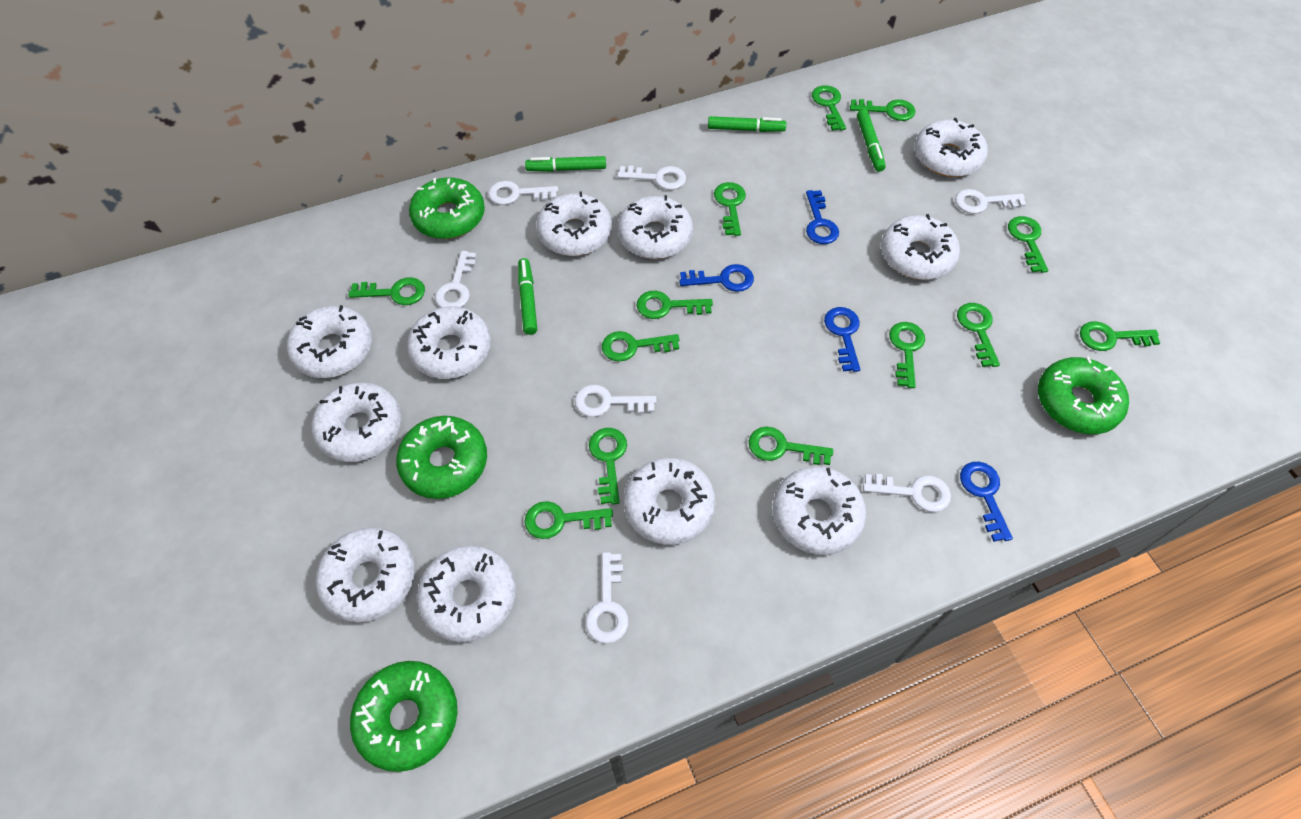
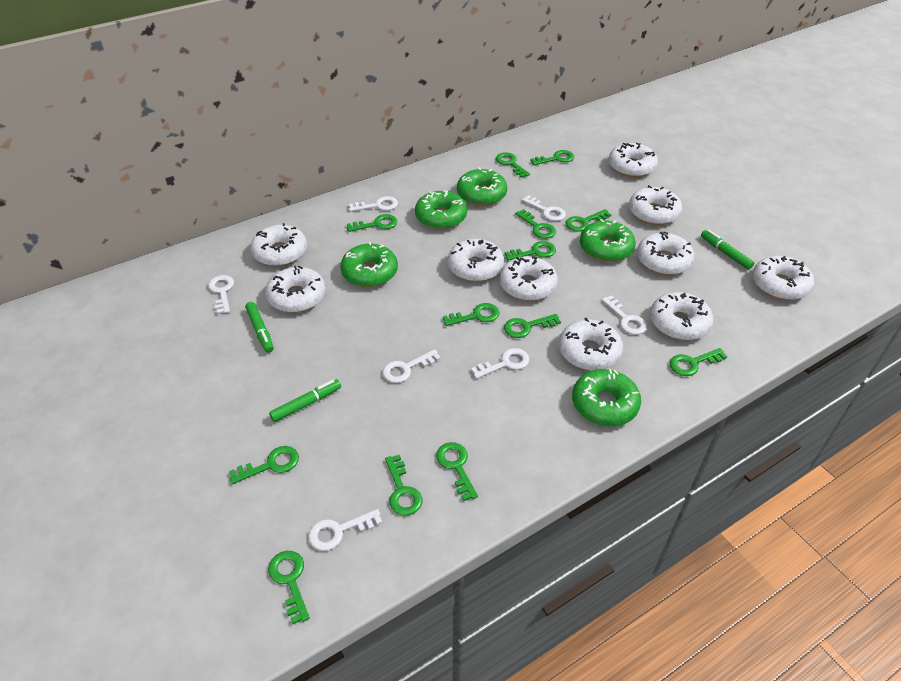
blue key: [679,264,754,292] [806,190,839,244] [824,307,860,372] [960,462,1013,542] = 4 -> none = 0
green donut: [350,661,457,772] [396,416,487,499] [409,178,485,239] [1038,357,1129,434] = 4 -> [340,242,398,287] [415,190,467,229] [457,167,507,206] [572,369,641,426] [580,219,636,262] = 5
green marker: [518,258,537,335] [525,156,606,172] [708,116,786,132] [857,109,886,172] = 4 -> [245,302,274,353] [269,379,341,422] [701,230,754,269] = 3
white donut: [287,305,372,378] [311,382,402,462] [316,528,415,623] [407,306,491,379] [417,545,516,642] [536,191,612,256] [617,195,693,259] [624,458,716,545] [773,467,866,555] [881,214,960,280] [915,118,988,177] = 11 -> [250,223,307,266] [266,266,326,313] [448,239,504,282] [500,256,558,301] [559,318,623,371] [609,143,658,177] [629,185,682,225] [637,232,694,275] [650,292,713,340] [753,256,814,300] = 10

